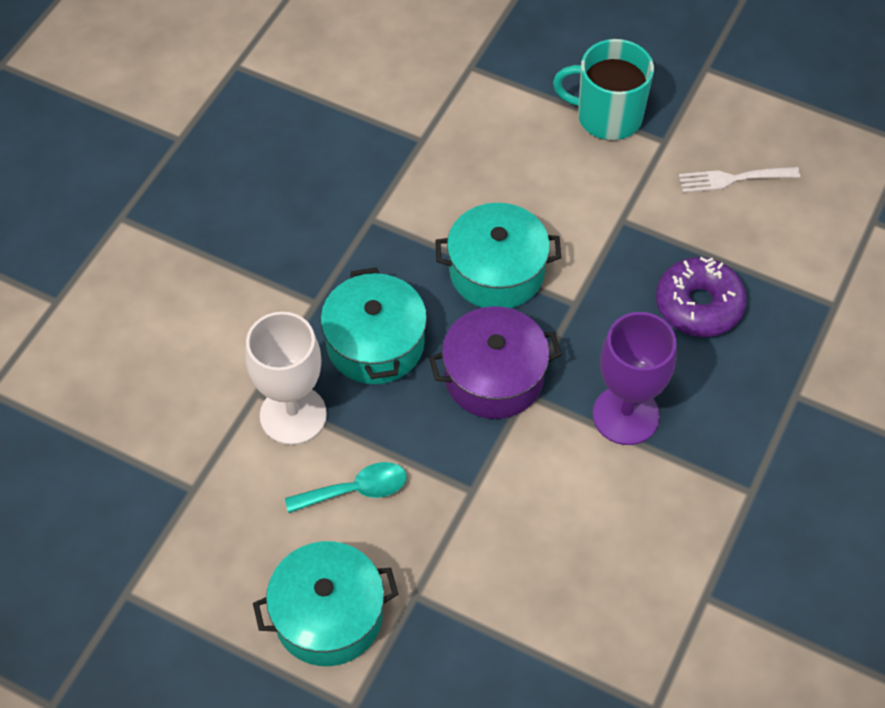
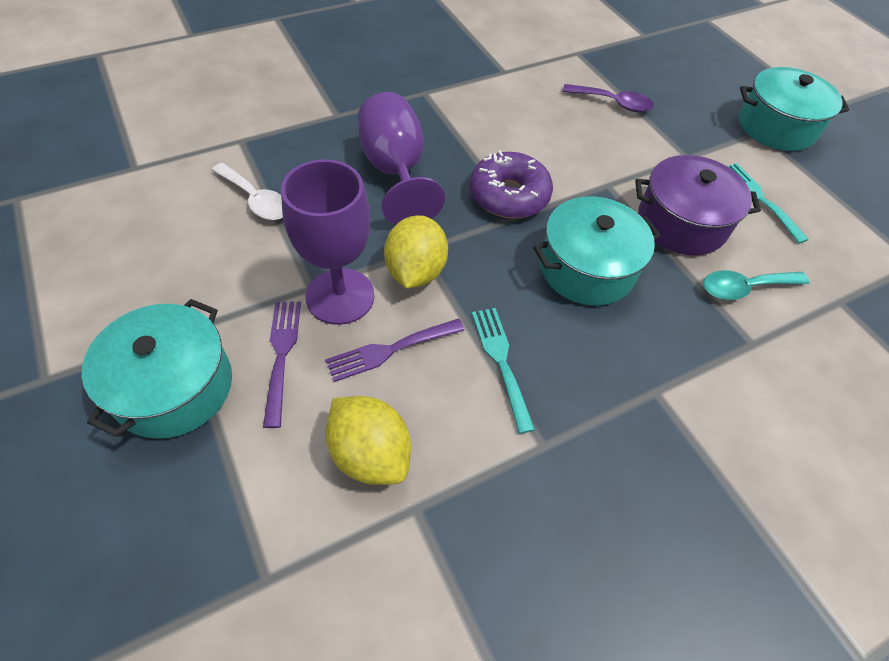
purple fork: none = 0 -> [263,301,301,428] [325,318,465,382] = 2
purple goblet: [593,312,677,445] = 1 -> [281,159,375,325] [357,92,445,225] = 2
purple spoon: none = 0 -> [562,84,654,112] = 1
turquoise fork: none = 0 -> [472,308,535,434] [727,163,809,244] = 2
turquoise mug: [553,39,654,141] = 1 -> none = 0
white fork: [679,167,800,193] = 1 -> none = 0
white goblet: [245,312,327,445] = 1 -> none = 0
white spoon: none = 0 -> [212,163,283,220] = 1
yellow lemon: none = 0 -> [325,396,411,485] [384,215,448,288] = 2

